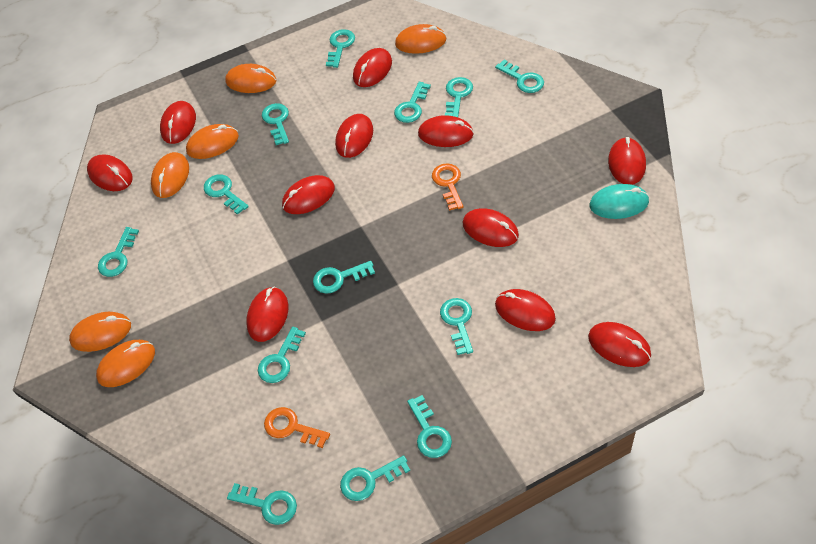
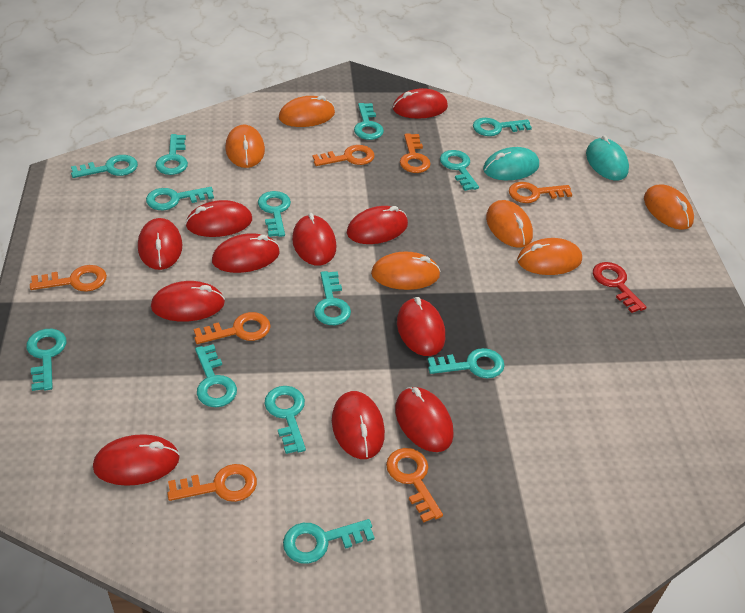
orange key: [264,407,330,448] [432,163,463,211] = 2 -> [30,265,107,292] [167,464,257,502] [194,312,271,344] [312,145,375,166] [386,448,443,523] [400,133,431,173] [509,182,573,203] = 7
red key: none = 0 -> [593,262,647,313] = 1
turquoise mouse: [589,184,649,219] = 1 -> [483,147,539,180] [586,135,629,181] = 2

